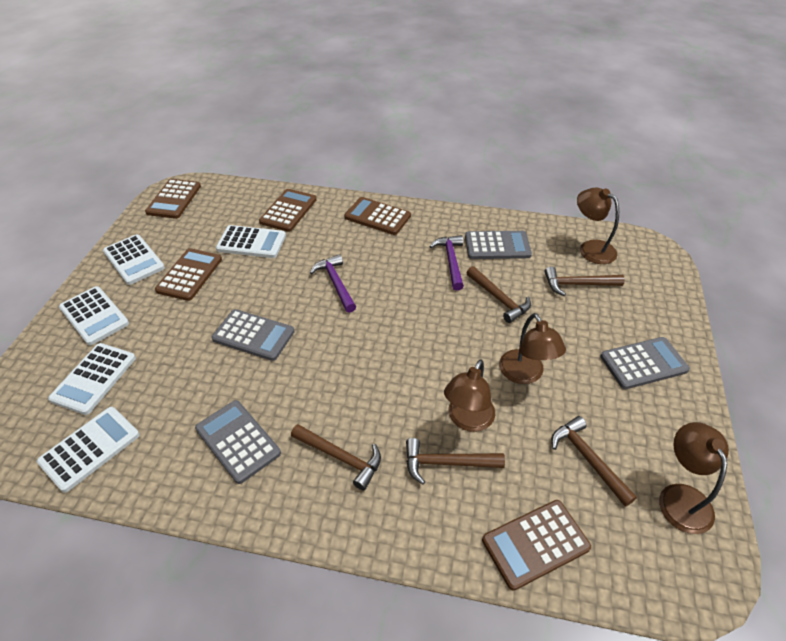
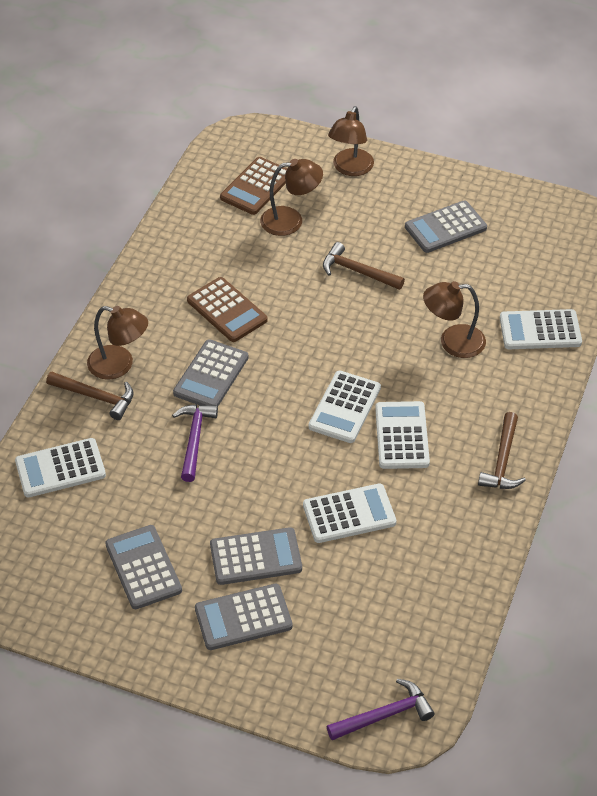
brown calculator: [145,179,201,219] [155,248,222,301] [259,189,317,232] [344,197,411,235] [482,500,591,591] = 5 -> [187,277,268,342] [220,157,287,215] = 2
brown hammer: [291,424,381,491] [406,438,505,484] [467,266,531,323] [545,267,625,296] [552,416,637,507] = 5 -> [46,372,134,420] [323,242,405,290] [478,412,526,489] = 3
grey calculator: [195,400,281,484] [212,309,295,361] [465,231,532,259] [600,337,690,389] = 4 -> [105,525,182,609] [173,339,248,406] [195,584,293,650] [210,527,302,585] [405,201,487,253] = 5

